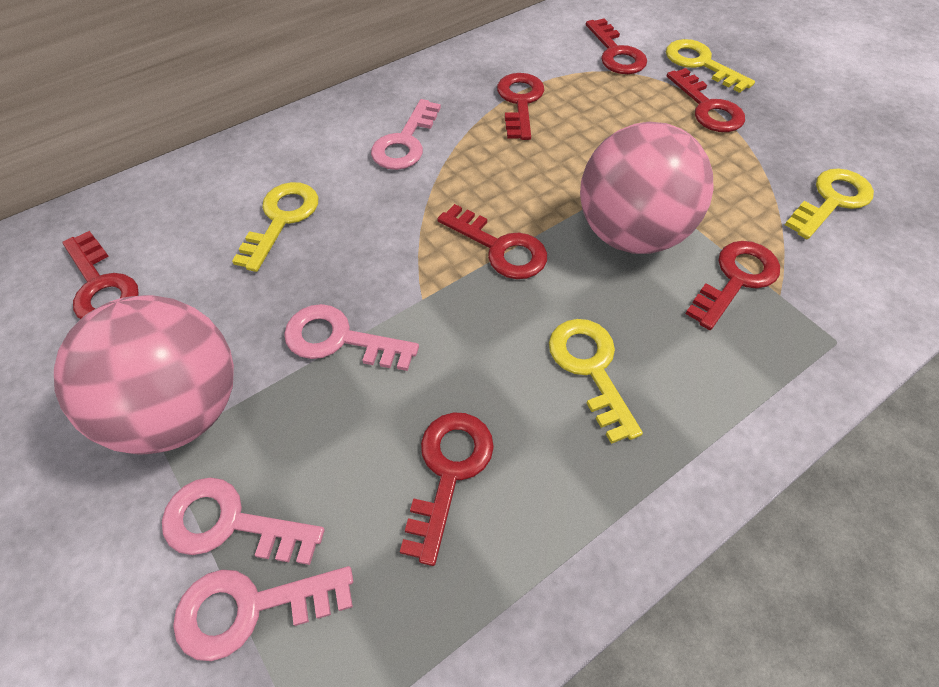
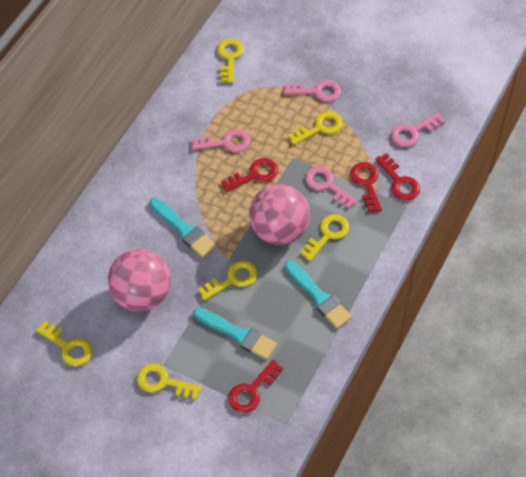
red key: [62,231,139,319] [400,412,494,566] [437,204,547,279] [497,73,544,140] [586,18,647,74] [667,68,745,132] [685,241,780,330] = 7 -> [221,158,278,192] [228,360,283,413] [350,162,382,212] [375,153,420,200] = 4
turquoise brush: none = 0 -> [150,198,216,258] [193,307,277,360] [285,260,352,329] = 3
yellow key: [232,182,319,272] [549,319,643,444] [666,39,755,93] [785,168,874,239] = 4 -> [36,320,92,366] [137,364,202,400] [198,261,258,301] [217,39,244,83] [288,111,343,145] [300,214,349,261] = 6

